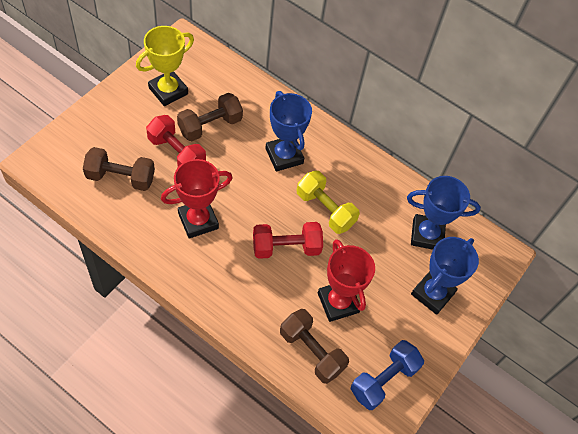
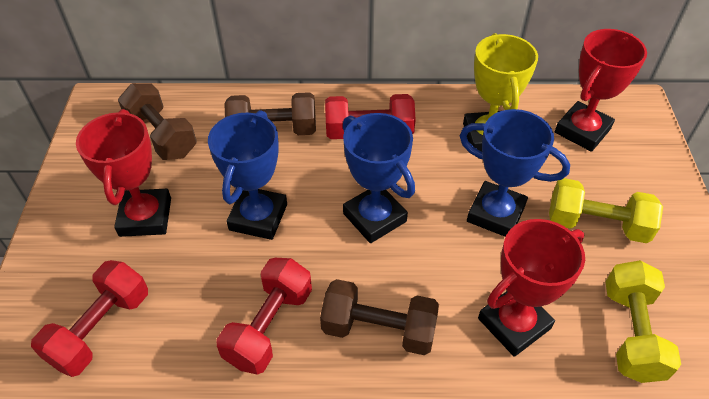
blue dumbbell: [351,340,424,410] = 1 -> none = 0
red dumbbell: [146,115,206,167] [253,222,323,259] = 2 -> [31,260,148,377] [216,258,312,375] [325,94,416,139] = 3
red trophy: [161,159,233,238] [318,239,375,322] = 2 -> [76,109,171,237] [478,219,585,357] [555,29,647,152] = 3
yellow dumbbell: [296,171,360,234] = 1 -> [549,178,663,243] [605,260,681,383] = 2

